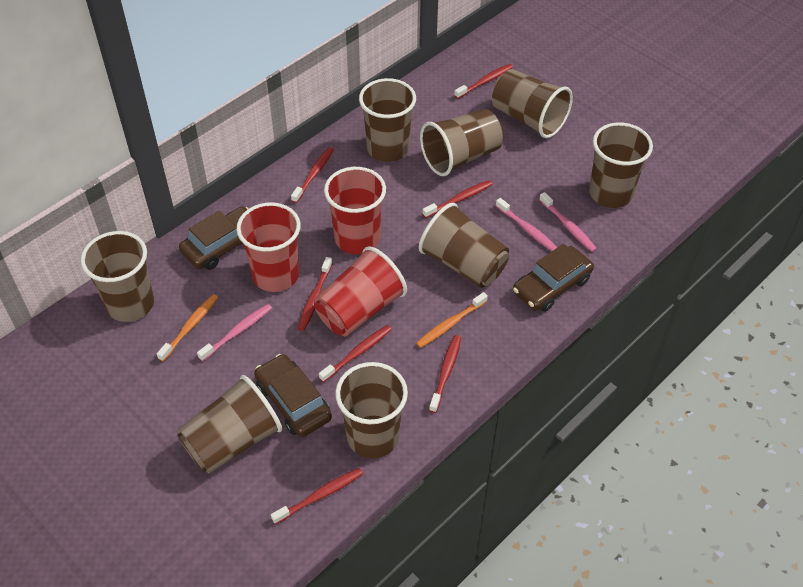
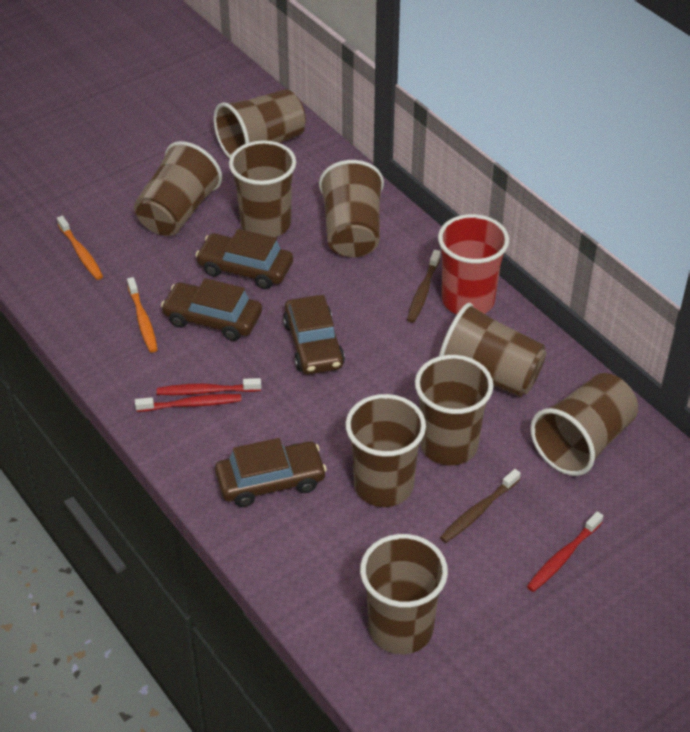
brown car: [179,207,248,270] [254,354,332,437] [513,244,594,312] = 3 -> [161,278,262,341] [195,229,293,289] [215,438,327,507] [283,295,345,374] = 4
brown cup: [81,231,154,322] [177,375,282,474] [335,362,408,458] [359,78,416,162] [419,203,509,288] [420,109,503,176] [492,69,573,138] [589,122,653,208] = 8 -> [134,141,222,236] [214,89,306,159] [229,140,296,237] [319,160,384,257] [345,394,426,507] [360,534,448,654] [415,355,494,465] [439,303,546,397] [530,373,638,476] = 9
brown toothbrush: none = 0 -> [407,250,441,323] [440,469,521,543] = 2
pink toothbrush: [197,304,272,361] [496,198,558,251] [539,192,597,252] = 3 -> none = 0
red cup: [236,203,301,292] [314,246,407,336] [324,167,386,254] = 3 -> [438,214,509,314] = 1
red toothbrush: [271,468,363,524] [291,147,334,203] [298,257,333,331] [319,325,392,382] [423,180,493,218] [429,335,461,413] [454,64,513,99] = 7 -> [135,394,241,412] [157,378,261,395] [527,512,603,592] = 3

